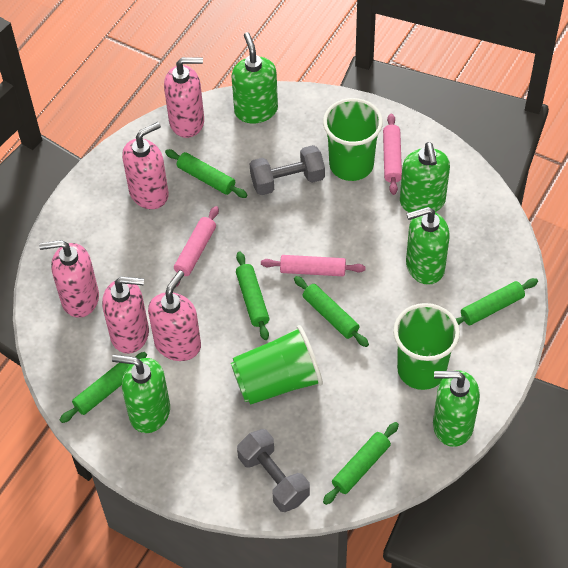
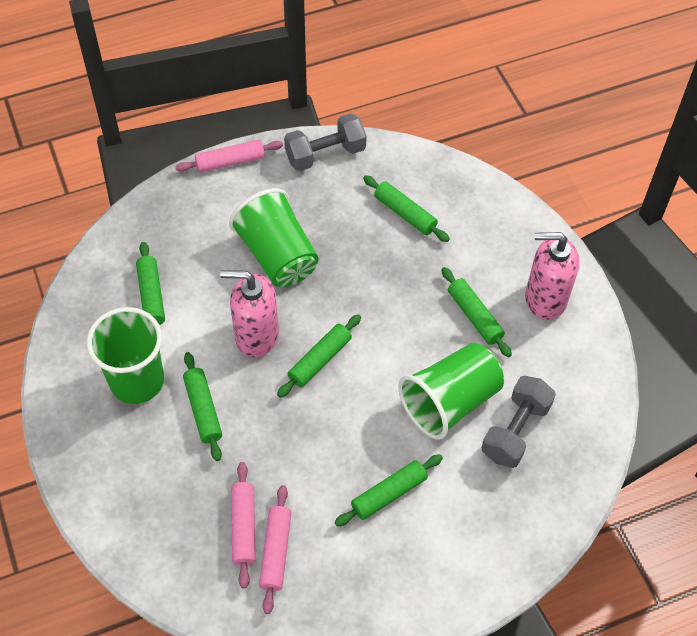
green soap dispenser: [112,355,170,433] [231,32,278,123] [400,142,450,213] [406,207,450,285] [433,370,480,447] = 5 -> none = 0
pink soap dispenser: [39,240,99,318] [102,277,149,354] [122,122,169,209] [148,270,201,361] [164,57,204,138] = 5 -> [220,270,279,358] [525,232,579,320] = 2

